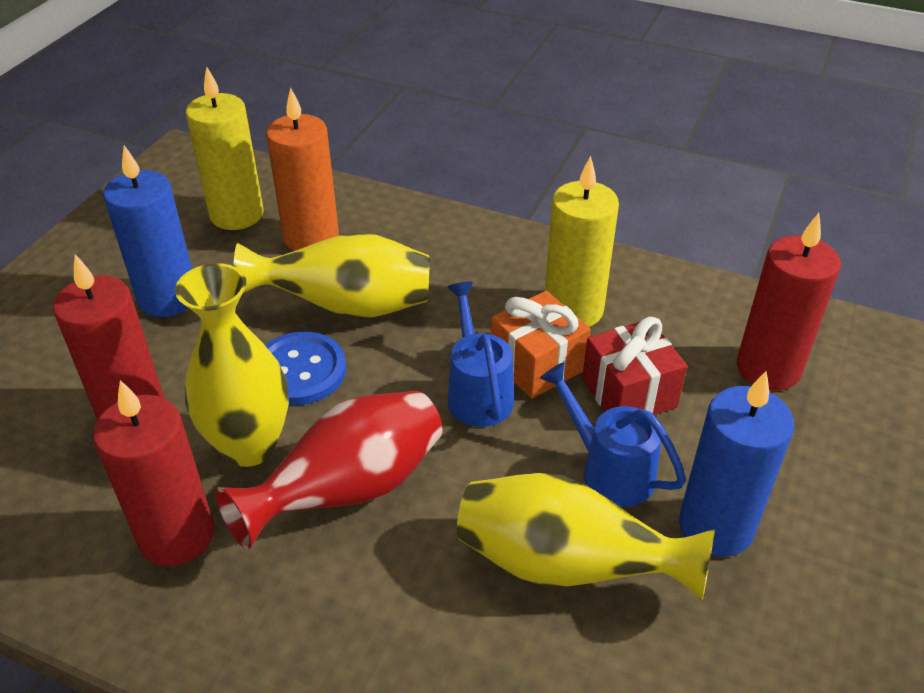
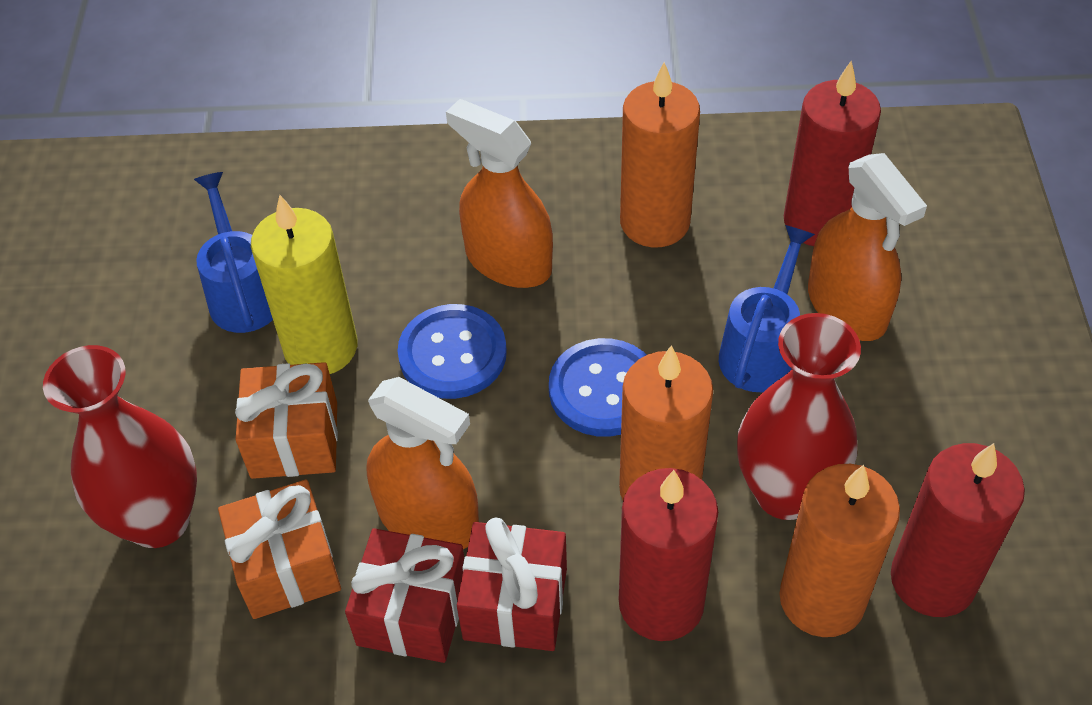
blue button: [265,332,346,405] = 1 -> [398,304,507,399] [549,338,646,437] = 2
blue candle: [103,145,192,317] [679,371,794,557] = 2 -> none = 0
orange candle: [266,87,339,251] = 1 -> [619,345,713,500] [620,62,700,247] [780,464,900,637] = 3
orange gift: [491,291,591,399] = 1 -> [218,480,341,619] [235,362,338,479] = 2
orange spray bottle: none = 0 -> [366,377,479,549] [446,99,553,288] [808,153,927,341] = 3
red gift: [582,317,687,415] = 1 -> [345,528,464,663] [457,518,567,651] = 2
red vase: [215,391,442,550] = 1 -> [43,345,197,548] [737,313,861,520] = 2
yellow candle: [186,66,264,230] [545,156,619,327] = 2 -> [251,195,358,374] = 1
yellow vase: [175,263,289,467] [233,232,429,318] [457,473,715,601] = 3 -> none = 0

